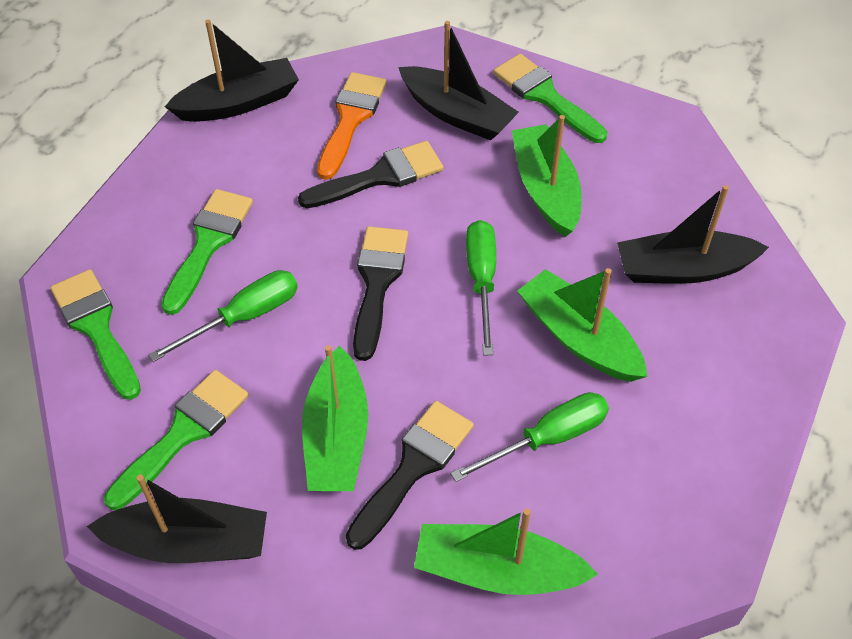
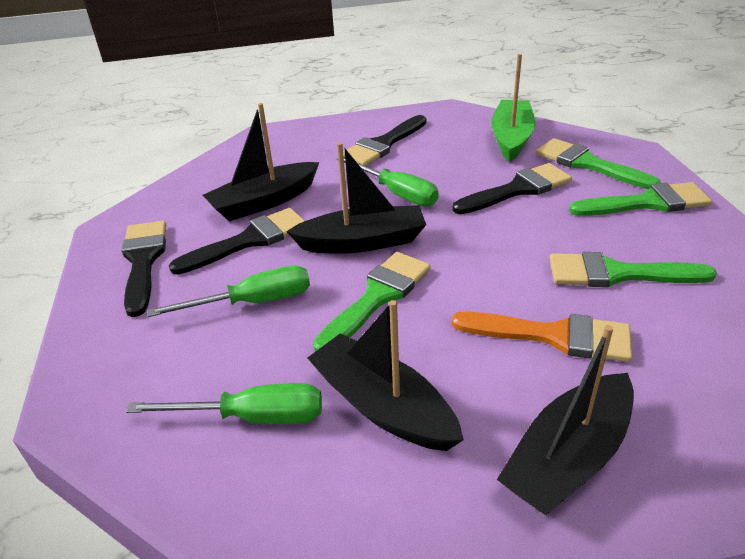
black brush: [298,141,444,208] [346,401,474,550] [353,226,408,361] = 3 -> [121,221,166,317] [169,208,305,275] [343,115,426,166] [452,163,572,214] = 4
green boat: [302,345,368,491] [414,509,598,595] [512,115,581,237] [517,268,648,382] = 4 -> [491,54,536,162] = 1

